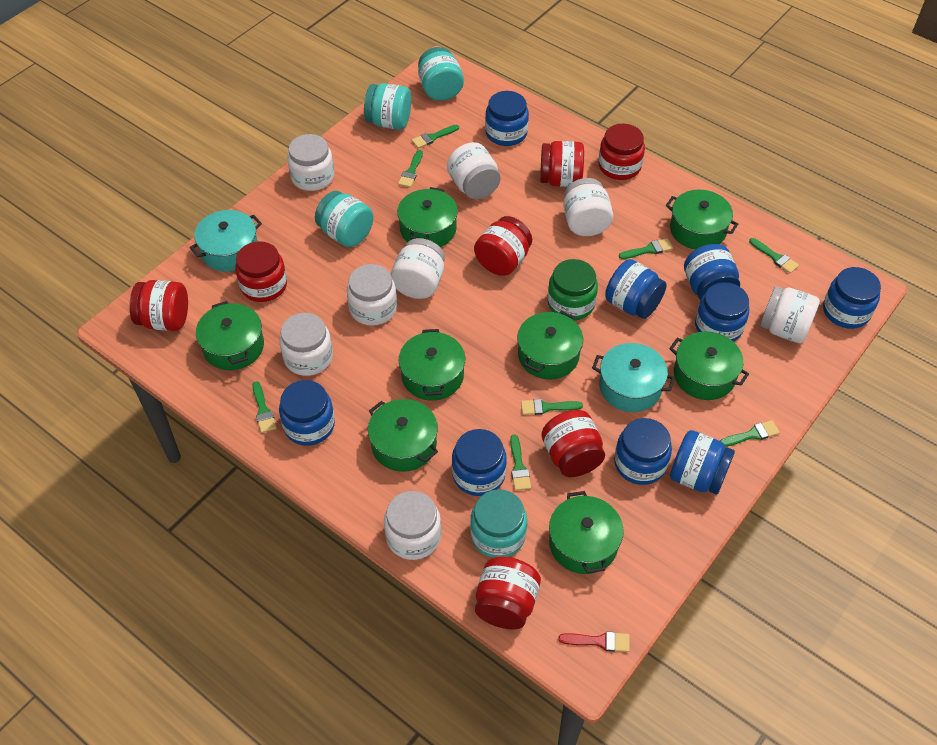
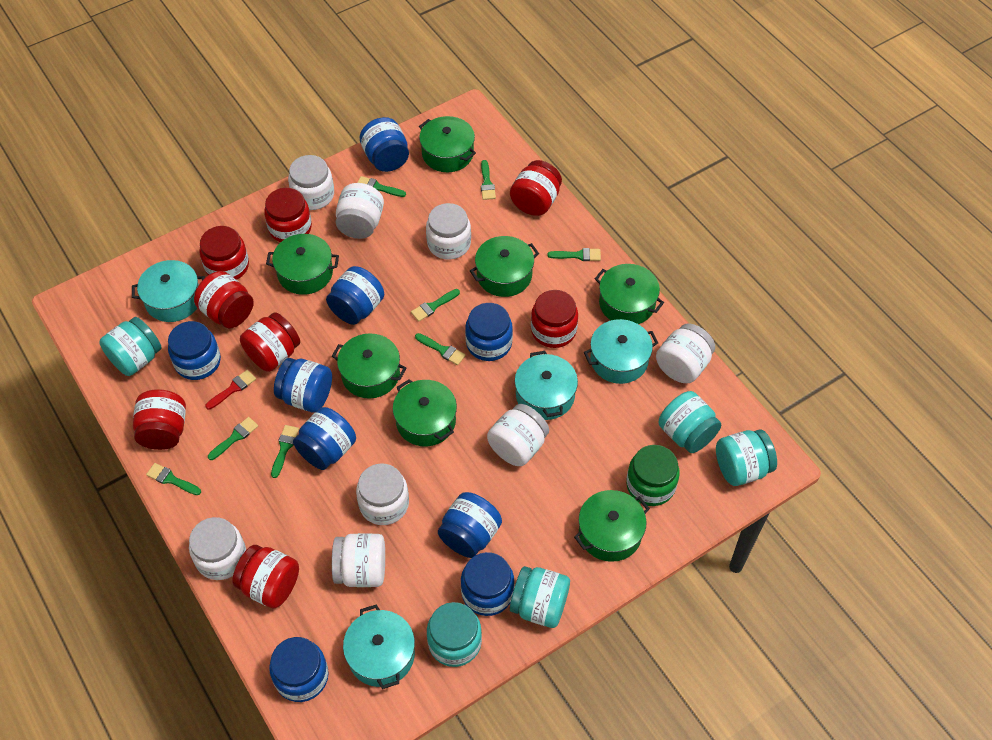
green pot: [196,301,264,370] [368,399,438,472] [397,187,458,247] [398,329,465,401] [517,311,583,379] [549,491,624,574] [666,190,738,250] [669,331,749,400] = 8 -> [266,234,339,295] [332,333,406,399] [393,379,457,447] [419,116,476,172] [470,236,539,297] [574,490,650,562] [595,264,664,324] = 7
red jar: [129,280,188,331] [235,241,287,302] [474,216,532,276] [475,556,541,629] [540,141,584,187] [541,410,605,477] [599,124,645,180] = 7 -> [133,389,186,450] [194,271,254,328] [200,226,249,280] [232,545,299,608] [240,312,300,372] [264,188,312,242] [510,160,562,216] [531,290,578,348] = 8
turquoise jar: [315,191,373,247] [364,83,411,130] [418,47,464,101] [470,489,527,558] = 4 -> [100,317,162,376] [427,602,482,667] [510,566,570,628] [659,391,721,453] [716,430,777,486] = 5
turquoise pot: [190,210,262,272] [592,343,675,412] = 2 -> [132,260,205,322] [343,604,415,689] [515,351,578,420] [584,319,658,384] = 4

